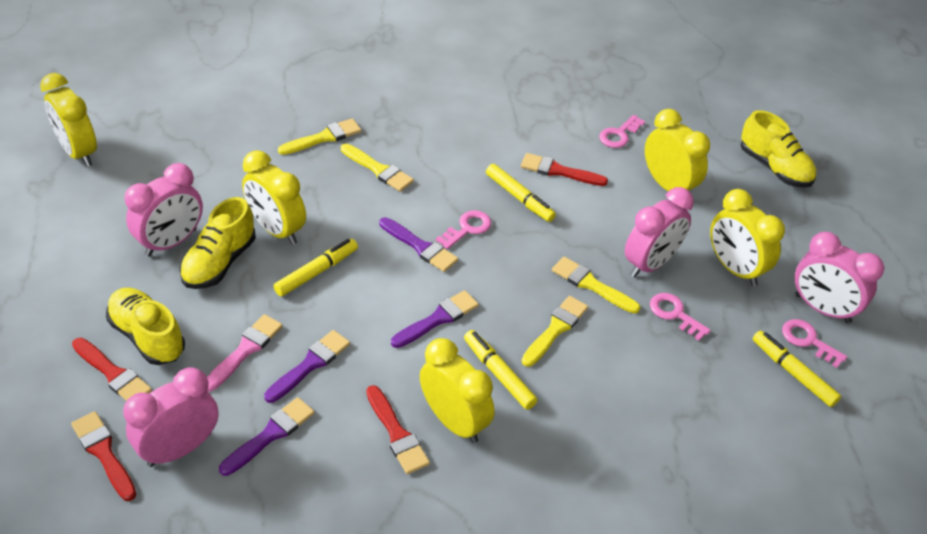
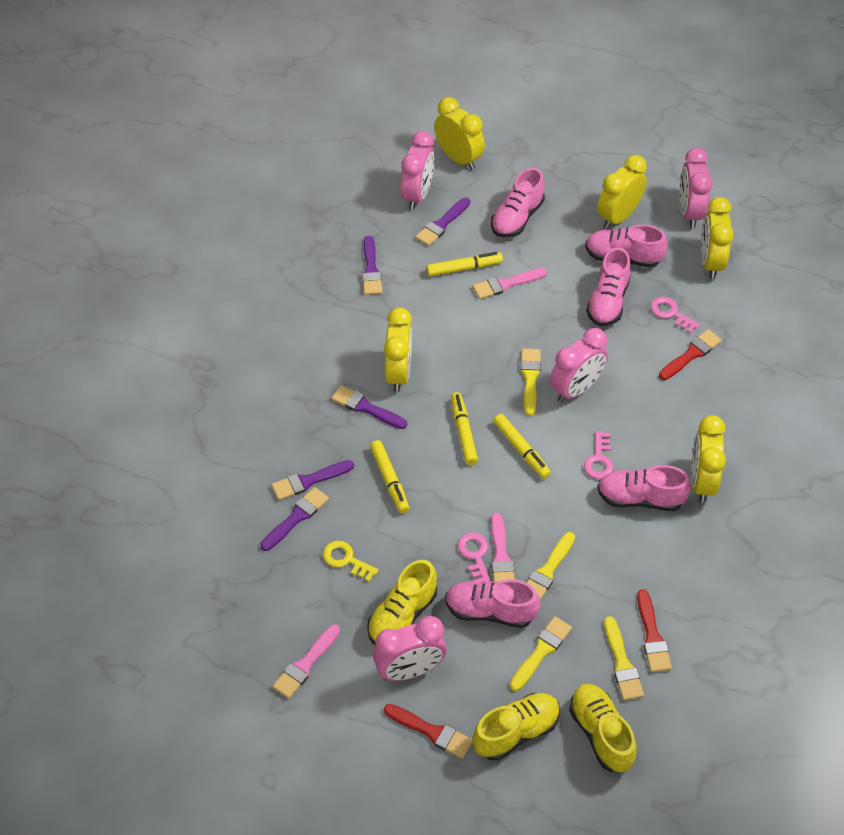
pink brush: [207,314,283,391] = 1 -> [272,624,340,699] [473,268,547,299] [491,513,515,582] = 3
pink key: [436,210,491,249] [599,115,645,148] [650,293,711,341] [782,319,847,368] = 4 -> [458,533,491,583] [584,431,613,479] [651,297,699,334] = 3
pink shoe: none = 0 -> [445,579,541,628] [491,168,545,238] [585,225,668,268] [586,247,631,326] [597,465,691,511] = 5
purple brush: [219,397,314,476] [264,330,350,403] [379,217,458,272] [391,290,479,348] = 4 -> [260,487,329,551] [271,460,354,500] [331,385,407,429] [362,236,382,295] [415,198,470,246] = 5
red brush: [71,411,136,501] [72,338,152,401] [366,385,430,474] [521,153,608,186] = 4 -> [384,704,473,758] [637,589,672,672] [659,329,722,380] = 3
yellow key: none = 0 -> [323,541,378,582] = 1

